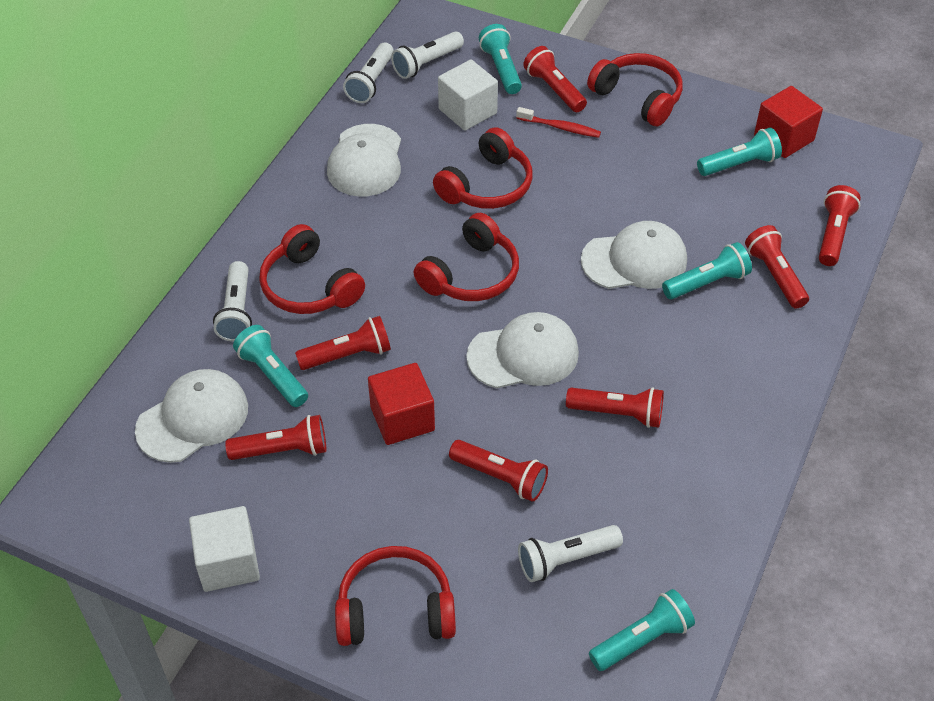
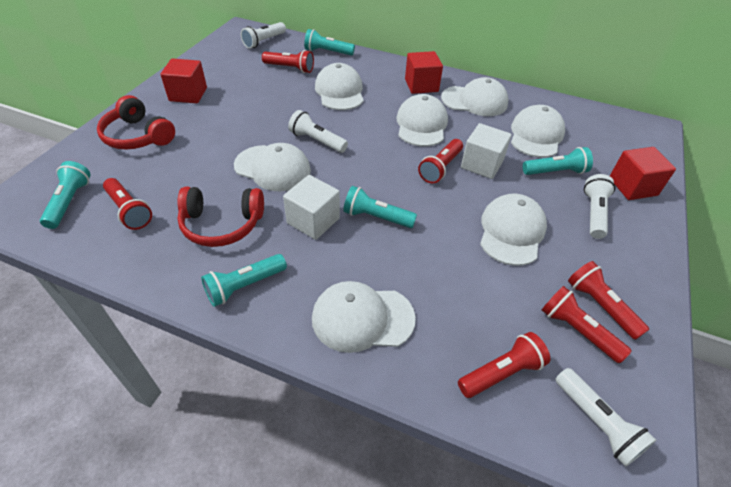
red cube: [368,363,435,445] [754,86,823,158] = 2 -> [160,58,207,103] [405,51,443,94] [610,147,676,200] = 3
red flashlight: [225,415,326,460] [295,316,391,370] [449,440,548,502] [523,46,587,112] [566,387,664,428] [745,225,809,309] [819,185,861,266] = 7 -> [103,178,152,230] [262,50,314,73] [418,139,463,184] [458,332,550,398] [542,286,631,363] [568,261,649,340] = 6
red headphones: [259,224,365,314] [335,546,456,646] [414,213,519,301] [433,127,532,209] [587,53,683,126] = 5 -> [97,95,175,150] [177,187,264,247] = 2
red toothbrush: [516,107,601,138] = 1 -> none = 0
white cap: [135,369,248,463] [327,124,401,197] [466,312,579,388] [581,221,687,289] = 4 -> [234,143,311,192] [312,281,416,353] [315,63,364,110] [396,94,448,147] [441,77,509,116] [480,194,547,266] [511,105,565,157] = 7

